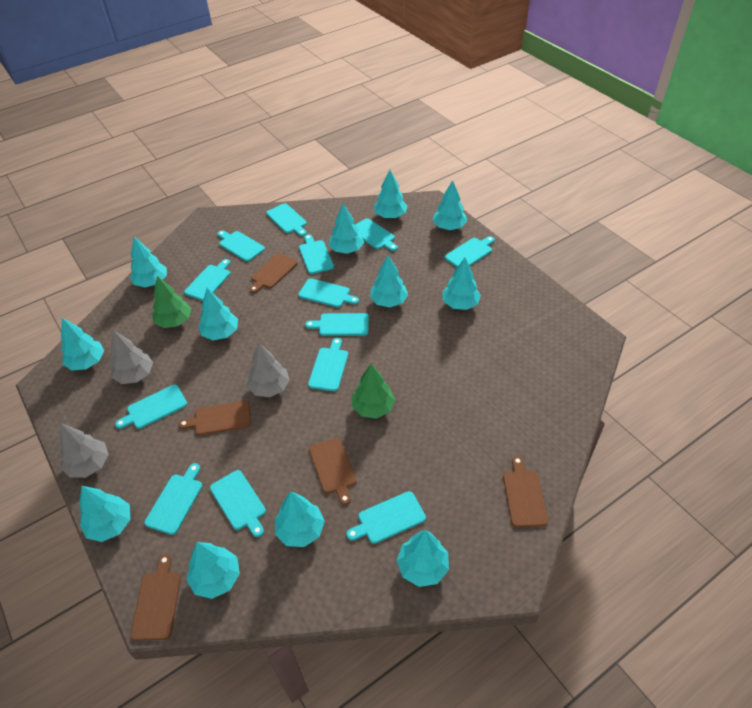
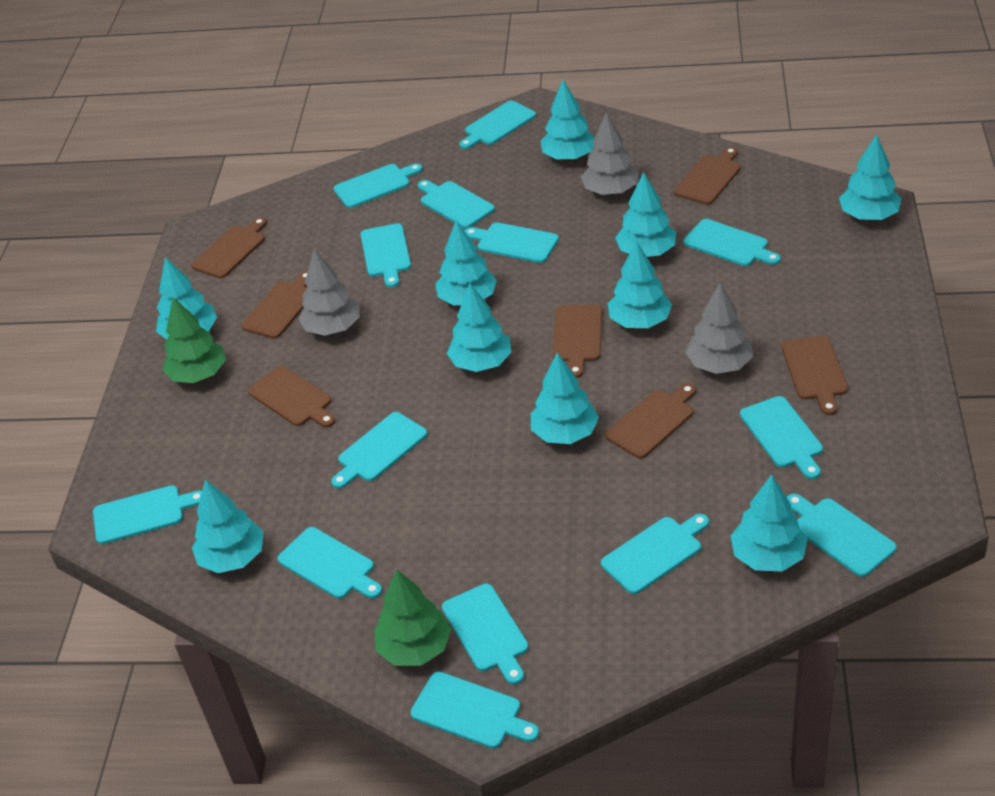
brown cutting board: [130,554,181,641] [178,401,251,435] [249,253,298,293] [309,438,357,505] [503,456,548,528] = 5 -> [191,217,267,279] [241,271,308,339] [248,366,336,428] [553,305,602,378] [605,383,696,459] [674,147,741,205] [781,336,848,415] = 7
turquoise cutting board: [115,385,187,429] [144,463,202,535] [184,259,230,301] [210,470,266,537] [217,230,265,262] [266,203,307,236] [298,278,359,307] [299,234,334,274] [305,313,369,336] [308,338,348,391] [346,491,426,544] [355,218,398,251] [445,236,494,267] = 13 -> [93,485,202,544] [277,527,382,599] [331,412,428,489] [333,164,422,208] [361,223,411,288] [410,672,539,749] [417,180,495,228] [442,584,529,685] [459,101,536,149] [465,222,559,263] [601,514,709,594] [683,219,781,266] [740,396,823,479] [787,494,897,577] = 14
turquoise tree: [61,318,104,371] [79,486,130,542] [130,237,167,287] [186,542,240,599] [198,288,238,340] [275,491,325,547] [329,204,364,254] [370,255,408,307] [374,170,407,218] [396,530,449,587] [433,180,467,230] [442,258,481,310] = 12 -> [156,257,217,340] [192,480,264,573] [435,220,497,305] [447,283,512,372] [531,353,599,444] [541,80,595,161] [608,241,672,328] [615,172,676,257] [731,475,808,572] [839,134,901,220] = 10

